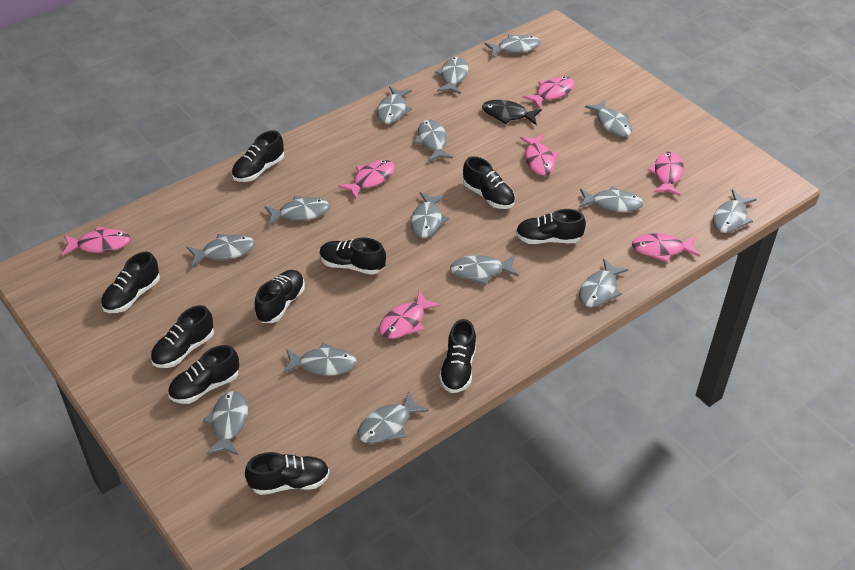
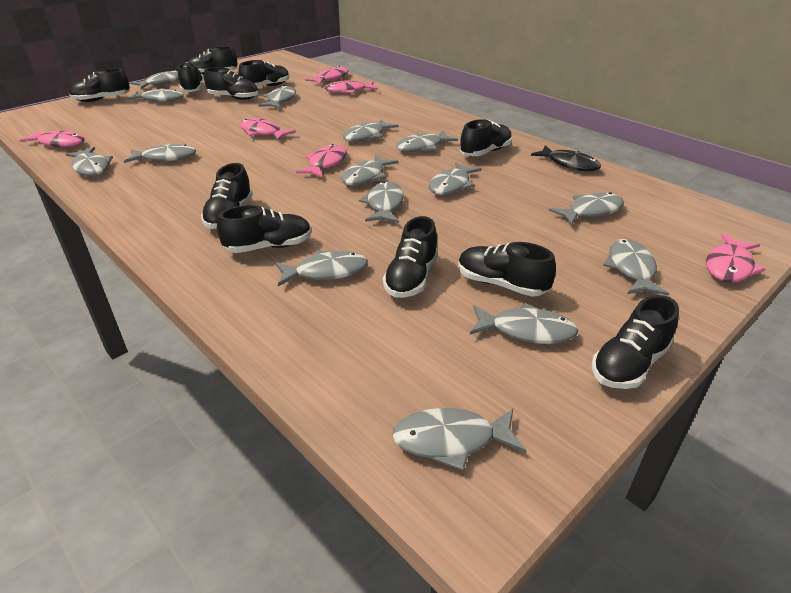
black shoe: [101,252,160,313] [150,305,214,368] [168,345,239,404] [232,131,284,182] [245,452,330,495] [255,270,305,323] [320,238,386,275] [439,319,476,393] [463,156,515,209] [516,209,586,244] = 10 -> [69,68,130,102] [178,62,203,92] [188,46,238,75] [201,163,253,229] [204,67,259,100] [217,205,312,253] [238,60,290,87] [383,216,438,298] [458,242,556,297] [460,119,512,156] [592,295,679,389] = 11
pink fish: [62,226,130,256] [338,160,395,199] [379,291,440,339] [520,134,559,175] [523,76,575,109] [632,233,700,263] [648,152,684,196] = 7 -> [19,130,85,147] [240,118,296,141] [296,144,347,178] [305,66,348,85] [325,80,378,93] [706,233,766,283] = 6

